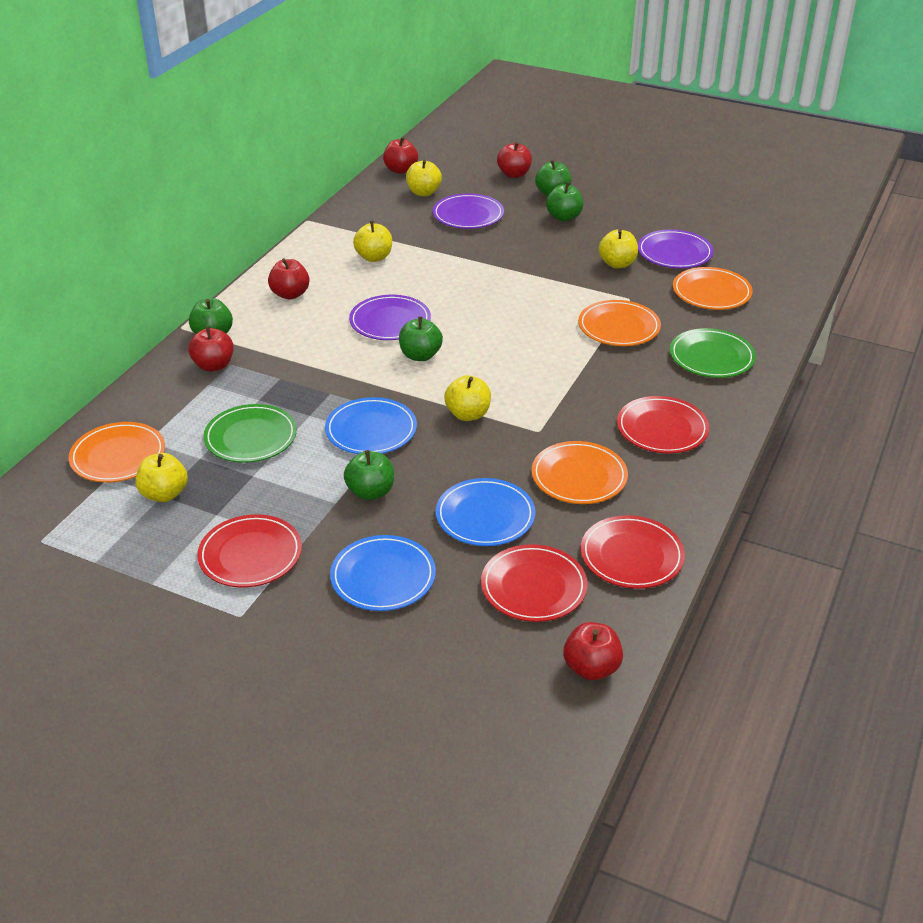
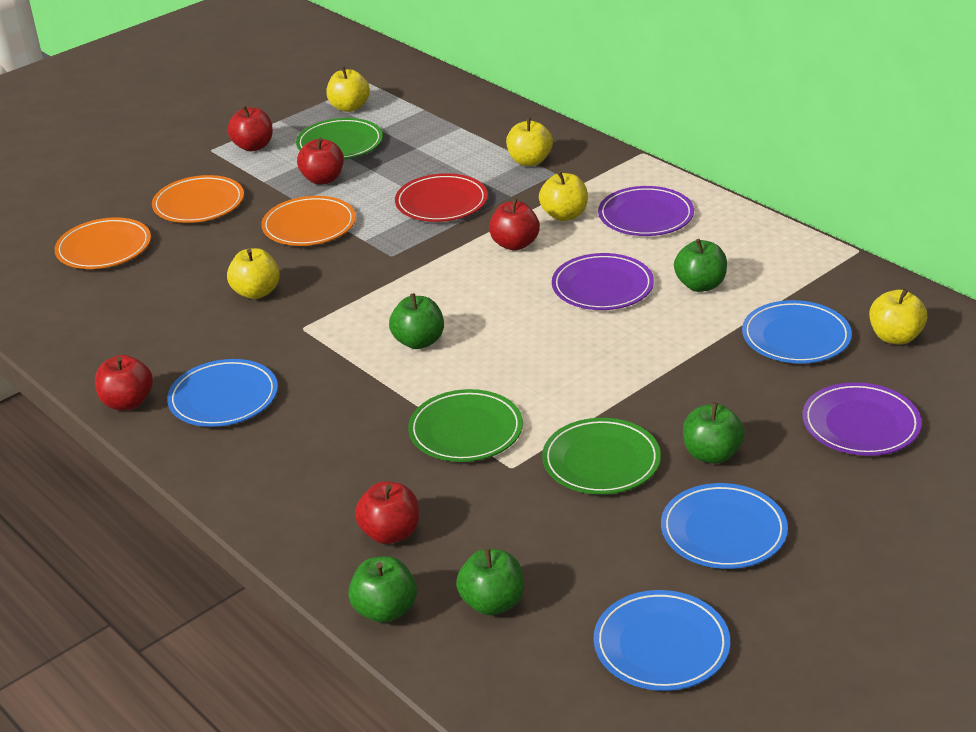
blue plate: [325,397,417,454] [330,535,436,611] [436,478,535,546] = 3 -> [167,359,278,427] [594,590,730,691] [661,483,788,569] [742,300,852,363] = 4
green plate: [203,404,297,463] [670,328,756,378] = 2 -> [296,118,383,160] [408,389,523,462] [542,418,661,494] = 3
orange plate: [68,422,165,483] [532,441,628,504] [578,300,661,346] [673,267,753,310] = 4 -> [55,217,151,269] [152,175,244,223] [261,196,356,246] = 3
red plate: [197,514,302,587] [481,544,588,622] [581,515,685,589] [617,396,709,454] = 4 -> [395,173,488,222] = 1

